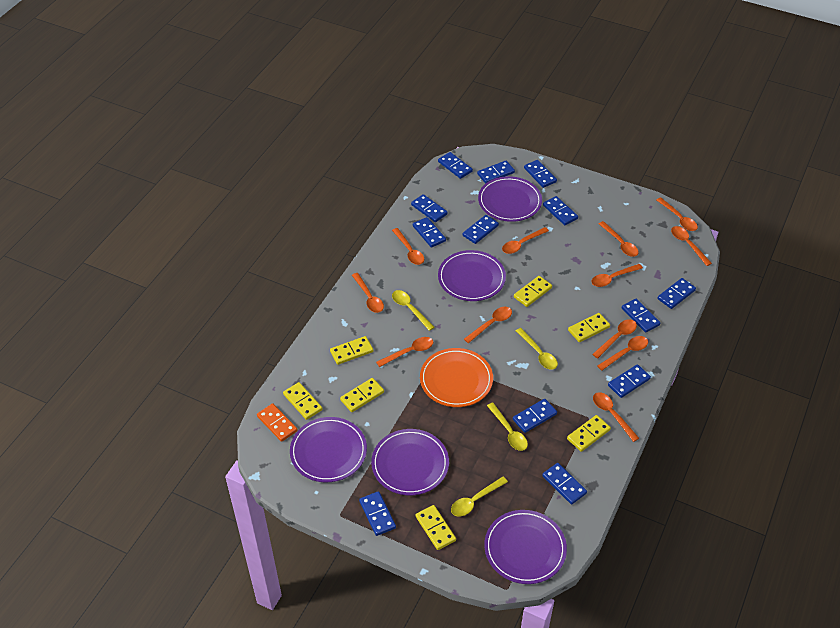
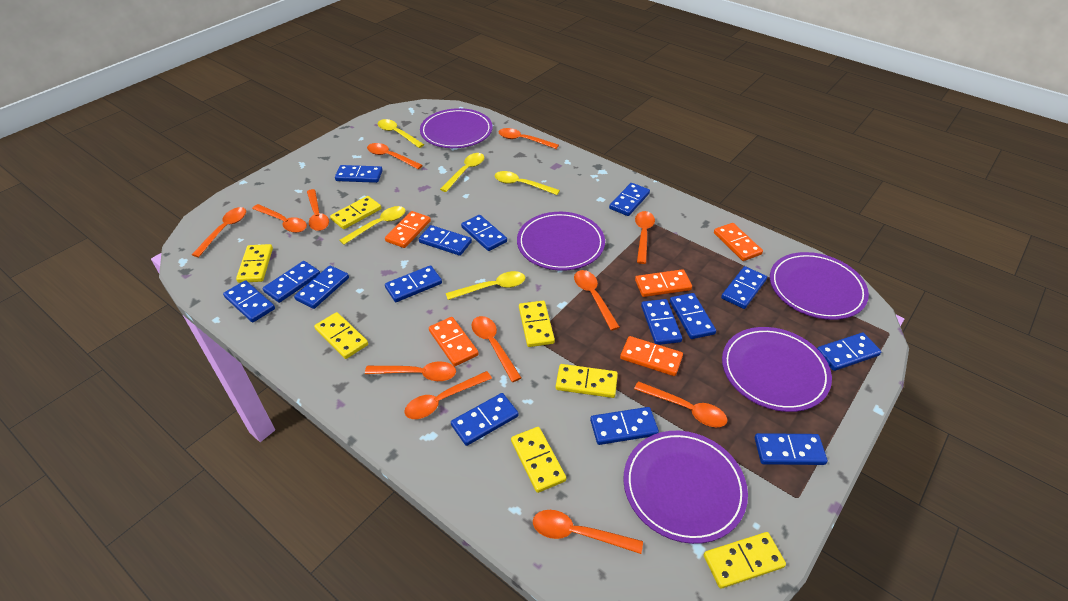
blue domino: [359,491,396,536] [411,194,448,222] [413,217,446,248] [438,152,473,179] [462,215,499,244] [477,161,515,184] [513,399,557,433] [524,160,557,188] [542,463,587,504] [543,196,578,225] [608,364,651,398] [622,299,660,333] [657,278,696,309] = 13 -> [223,280,275,323] [263,261,320,303] [294,266,349,309] [335,165,383,183] [385,265,442,302] [419,225,472,256] [451,393,519,446] [461,215,507,251] [590,407,659,445] [609,183,650,216] [641,299,682,345] [670,293,716,339] [721,266,767,309] [755,433,828,465] [817,332,881,371] = 15
orange domino: [257,403,298,442] = 1 -> [385,211,431,248] [429,317,479,366] [620,336,683,376] [635,269,692,297] [714,223,763,261] = 5
orange plate: [420,348,493,407] = 1 -> none = 0
yellow spoon: [392,290,434,331] [451,477,508,516] [487,402,528,451] [516,328,558,370] = 4 -> [339,206,406,245] [378,119,424,148] [440,153,484,192] [446,271,525,300] [495,171,560,195] = 5

